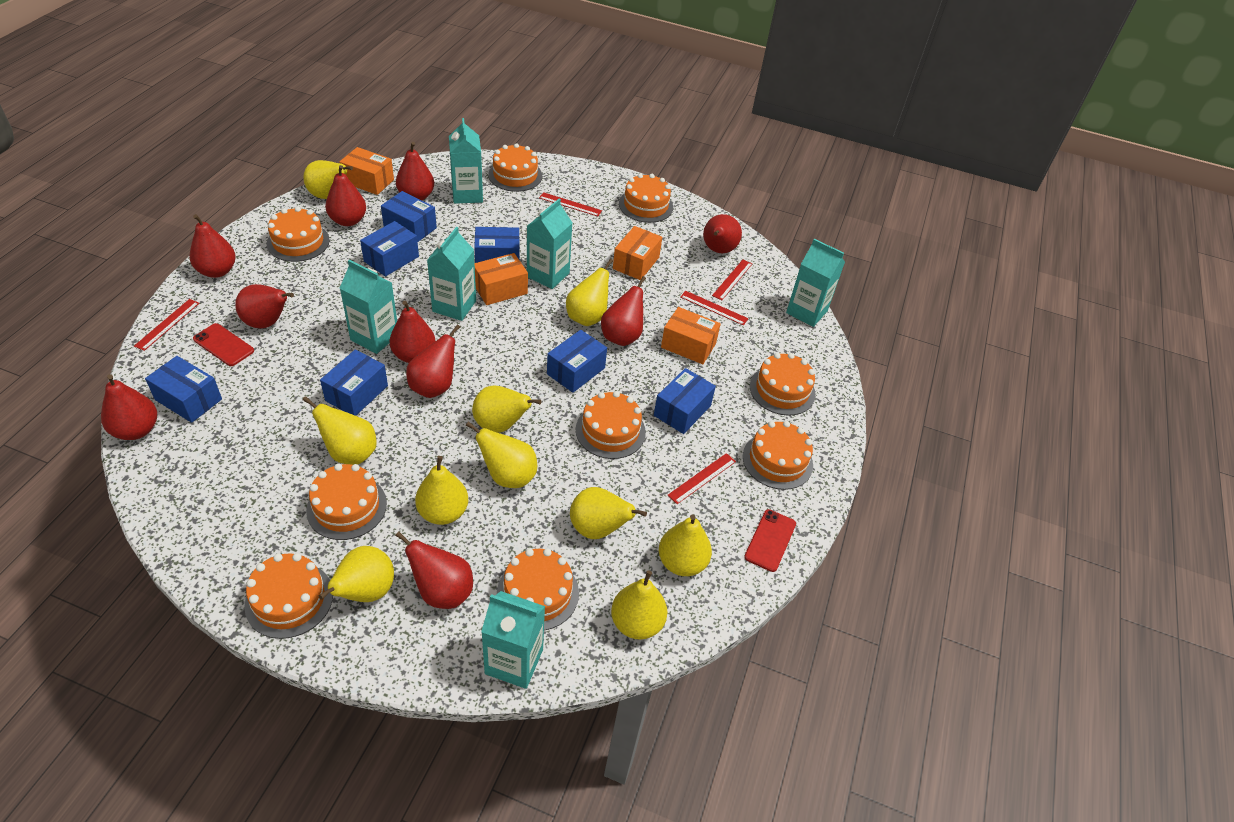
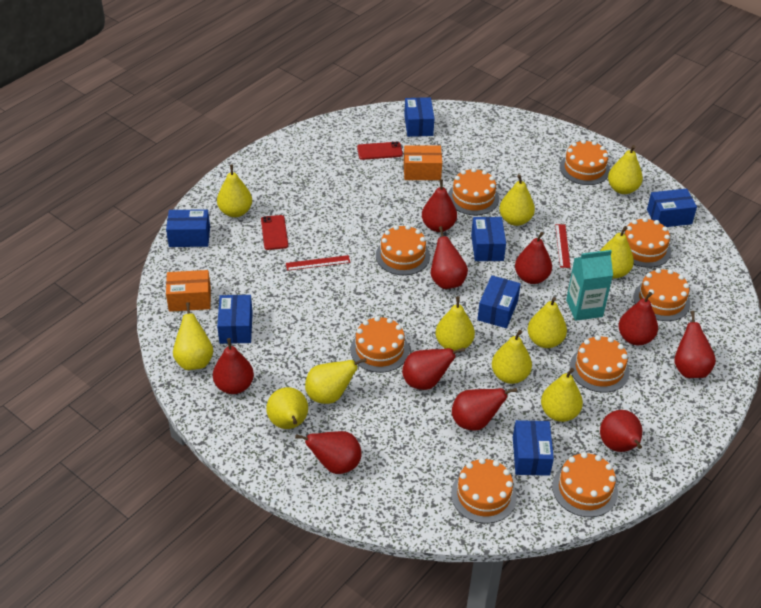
orange box: [340,147,394,195] [474,253,528,305] [613,226,662,280] [661,307,721,364] = 4 -> [166,270,211,312] [404,145,442,180] = 2
red ruler: [134,299,200,351] [539,192,602,216] [667,453,736,504] [680,291,748,325] [712,260,752,300] = 5 -> [286,255,350,271] [555,224,571,268] = 2
turquoise carton: [340,260,397,354] [427,227,476,321] [449,118,483,204] [481,591,545,689] [527,199,573,289] [786,239,845,327] = 6 -> [566,250,613,321] = 1
yellow pear: [302,396,377,465] [303,160,353,199] [318,546,394,602] [415,456,468,525] [466,421,537,488] [472,385,541,433] [566,259,613,326] [570,487,647,539] [611,570,667,640] [659,514,712,576] = 10 -> [173,302,213,370] [217,164,252,217] [266,387,308,429] [305,358,367,404] [435,296,475,351] [492,330,532,384] [499,174,535,226] [528,297,567,348] [541,368,583,422] [600,226,634,278] [608,145,643,194] = 11

